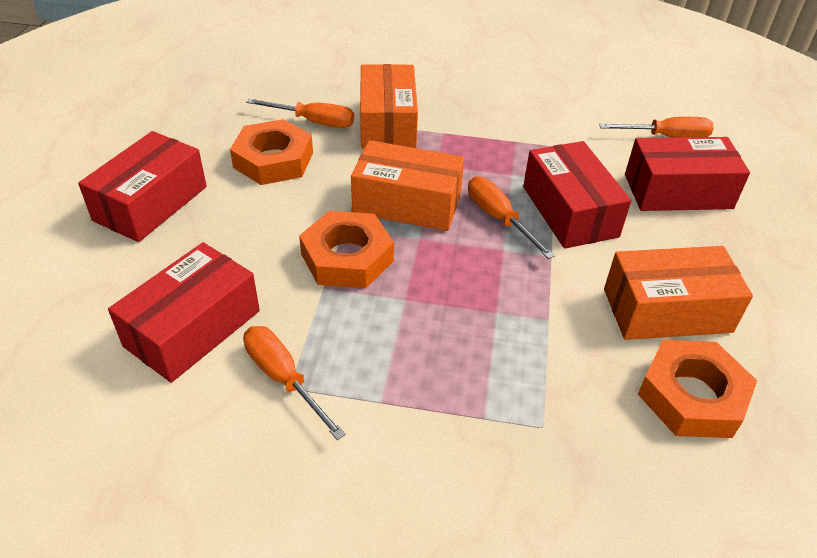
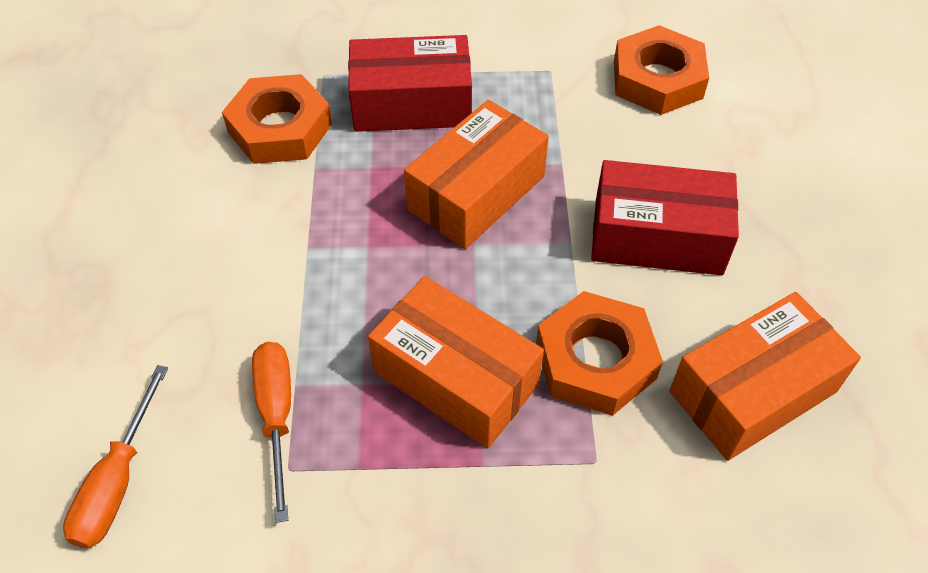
orange screwdriver: [243,326,346,440] [246,99,354,128] [468,176,555,259] [599,117,714,138] = 4 -> [63,365,168,548] [252,342,291,523] = 2
red box: [78,131,207,242] [108,242,260,383] [523,141,631,249] [625,137,750,211] = 4 -> [348,35,472,132] [591,160,739,275] = 2

